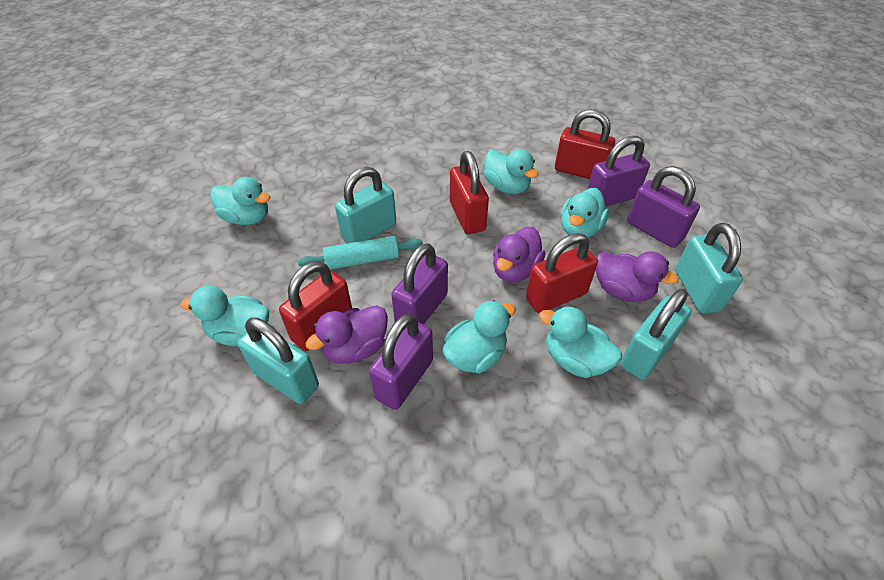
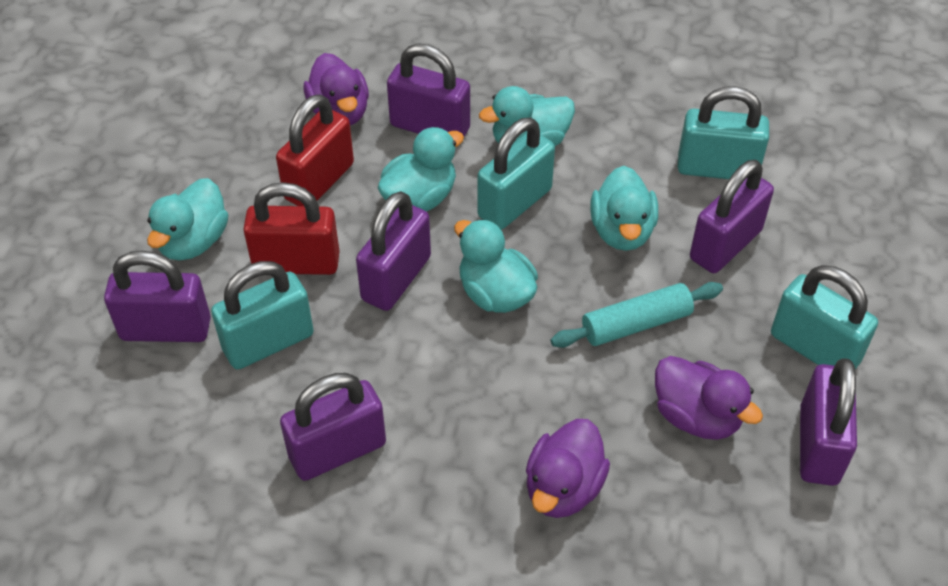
purple padlock: [369,314,433,410] [391,243,448,325] [587,136,650,207] [627,166,700,248] = 4 -> [104,250,211,342] [280,373,386,481] [356,191,431,311] [387,44,470,137] [690,160,774,273] [800,358,857,486] = 6
red padlock: [279,261,352,351] [450,151,489,234] [526,233,598,313] [555,109,615,179] = 4 -> [243,182,339,275] [276,94,354,206] = 2
turquoise duck: [180,286,269,346] [210,177,270,225] [443,300,516,374] [484,149,538,194] [539,306,622,378] [560,188,609,238] = 6 -> [147,178,228,260] [378,127,464,211] [454,219,538,313] [479,86,575,146] [590,166,658,251] = 5

